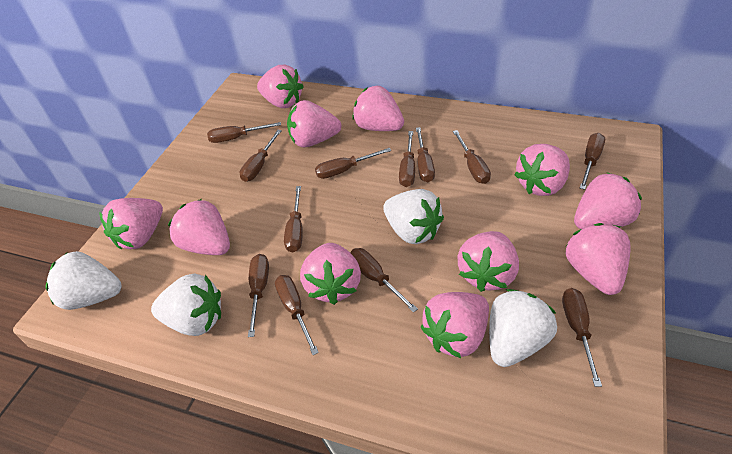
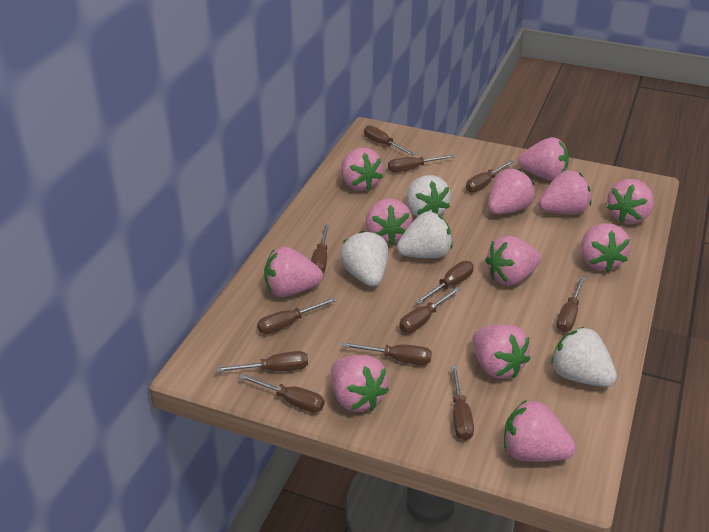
pink strawberry: [100,198,163,250] [168,199,230,255] [257,64,304,108] [287,100,342,147] [300,243,361,305] [353,86,404,131] [421,292,489,358] [457,231,519,292] [514,144,570,196] [566,223,631,295] [574,173,642,229] = 11 -> [264,247,323,297] [331,355,389,412] [341,148,383,191] [366,198,413,245] [472,324,531,379] [485,236,541,286] [488,169,535,214] [504,400,576,462] [518,137,569,180] [538,170,591,214] [581,223,630,272] [607,179,654,224] = 12

